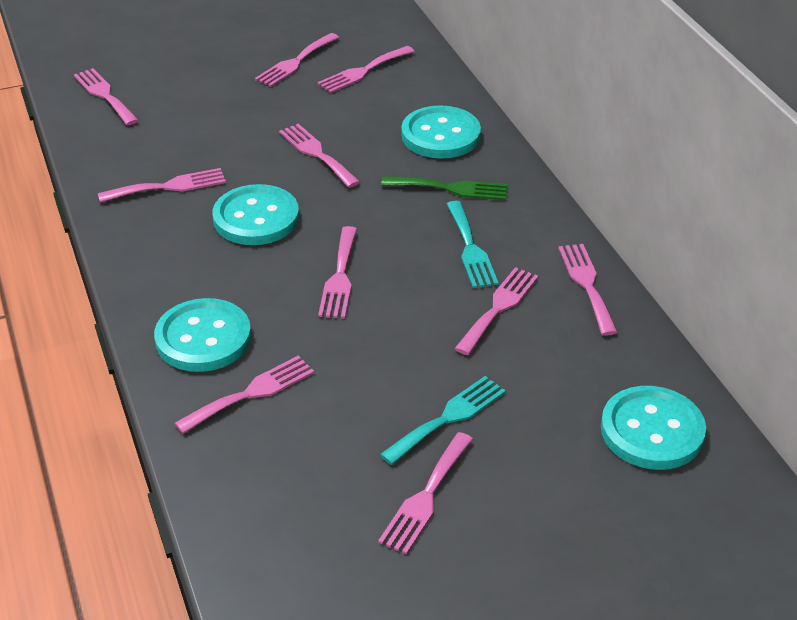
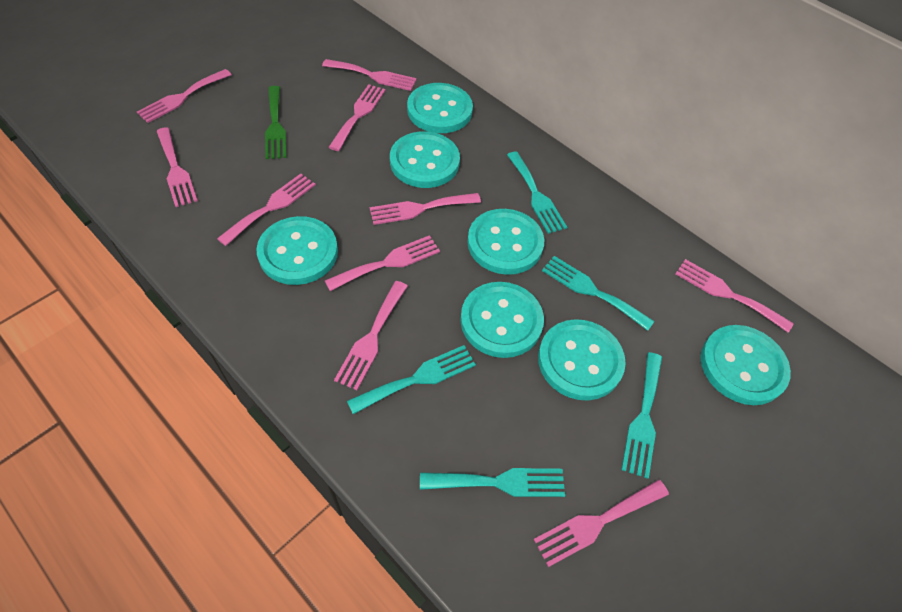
turquoise button: [154,298,251,372] [212,184,299,245] [401,105,481,159] [601,386,706,470] = 4 -> [256,216,338,285] [390,131,460,188] [407,83,473,133] [460,282,544,358] [467,209,544,275] [538,319,626,401] [700,325,791,405] = 7
turquoise fork: [380,376,506,465] [447,201,499,288] = 2 -> [347,345,476,414] [420,468,565,497] [507,151,567,234] [542,256,655,331] [621,352,662,479] = 5

